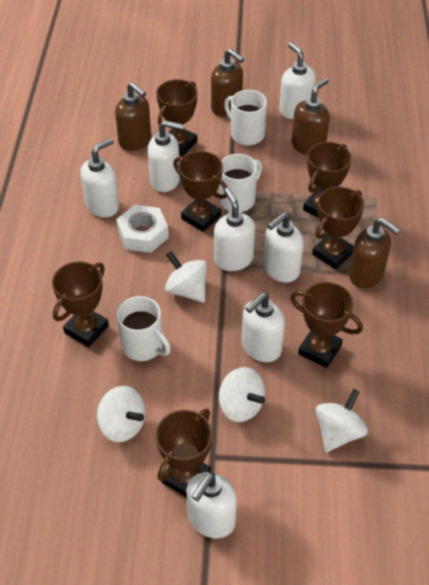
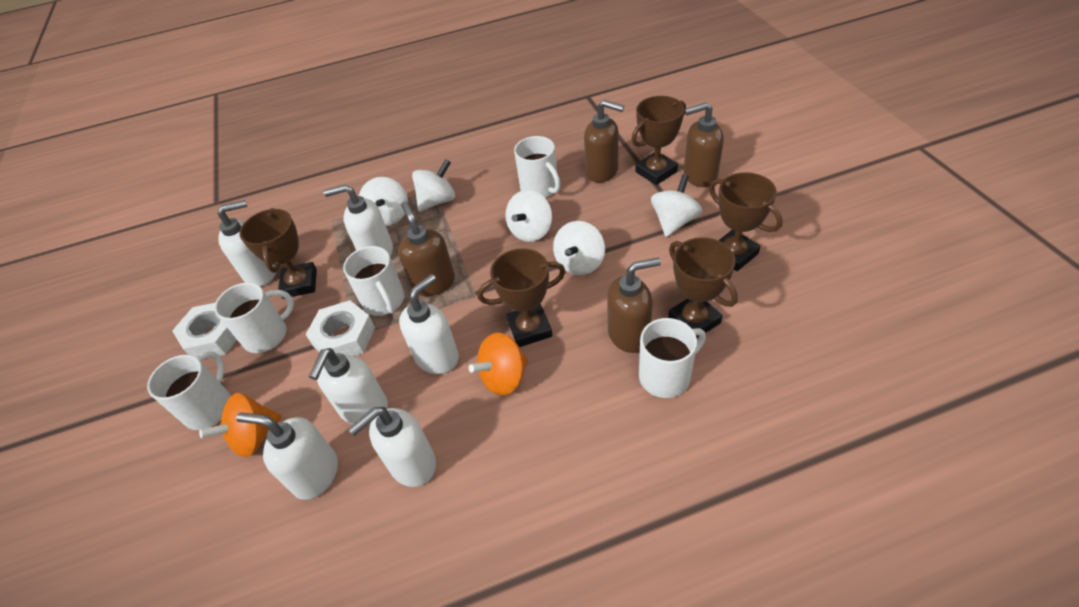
brown trophy: [52,262,109,347] [155,409,212,498] [156,79,198,157] [173,151,228,232] [290,282,363,368] [303,142,352,218] [312,187,364,269] = 7 -> [239,208,317,299] [478,248,566,347] [631,96,686,185] [668,237,738,338] [709,172,783,271] = 5
orange spinning top: none = 0 -> [199,393,282,457] [469,333,528,396] = 2
white mug: [117,296,171,361] [219,154,262,212] [224,90,267,145] = 3 -> [147,351,231,430] [214,282,294,353] [343,246,405,316] [514,136,561,198] [639,318,706,398] = 5
white nut: [116,205,169,253] = 1 -> [172,303,237,357] [306,300,375,356] = 2
white soap dispenser: [80,138,119,217] [148,121,184,192] [186,472,237,538] [214,188,255,271] [242,293,285,362] [263,212,304,283] [279,42,316,119] = 7 -> [218,200,276,287] [236,412,338,500] [309,348,388,425] [324,184,393,256] [348,407,436,487] [399,274,459,374] = 6
white spinning top: [97,386,145,442] [165,251,207,303] [219,367,265,422] [316,389,368,452] = 4 -> [359,177,408,226] [412,159,455,212] [505,190,552,242] [553,221,605,275] [651,174,702,237] = 5

